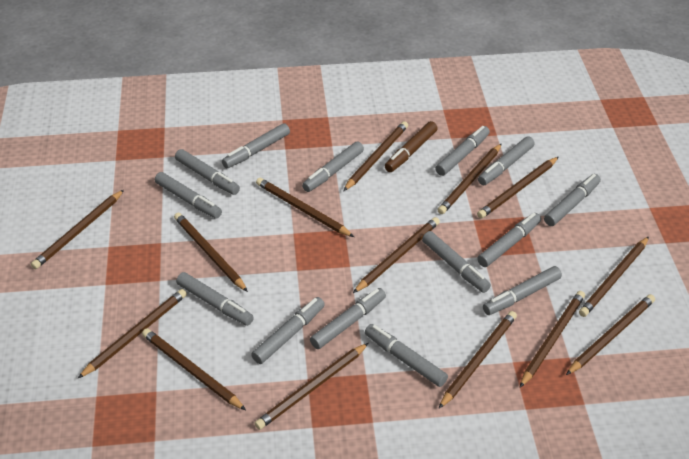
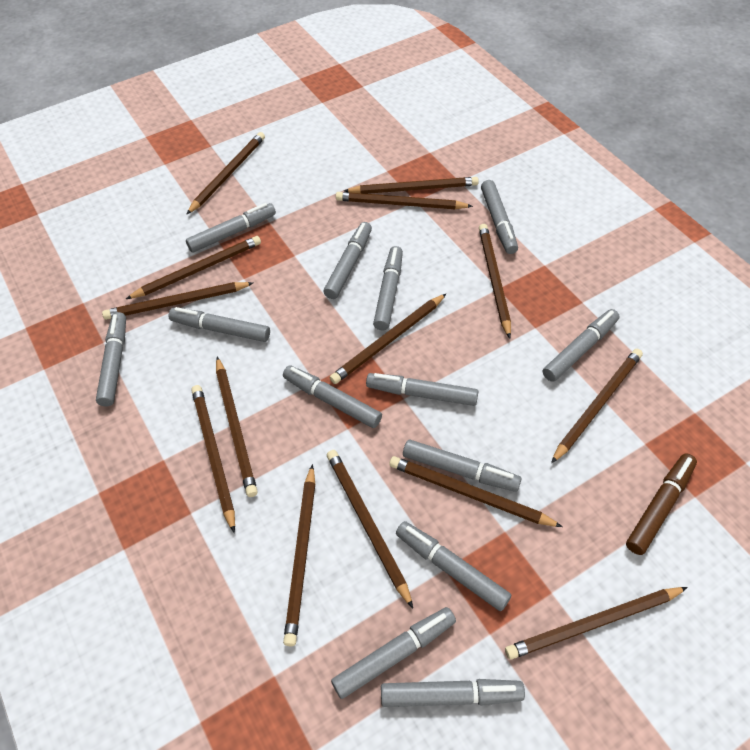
grey marker: [155,172,222,219] [175,149,240,195] [176,272,254,326] [222,123,290,168] [251,297,325,364] [302,141,364,192] [310,288,386,349] [365,324,448,387] [422,231,491,293] [435,126,490,176] [477,213,541,267] [478,136,535,185] [483,266,562,315] [544,174,601,226] = 14 -> [96,312,126,406] [169,307,270,342] [186,203,276,253] [283,365,382,428] [323,222,372,299] [331,607,456,699] [366,373,478,406] [373,246,403,330] [381,679,525,707] [396,521,511,611] [403,440,522,492] [481,180,518,254] [543,309,620,382] = 13

